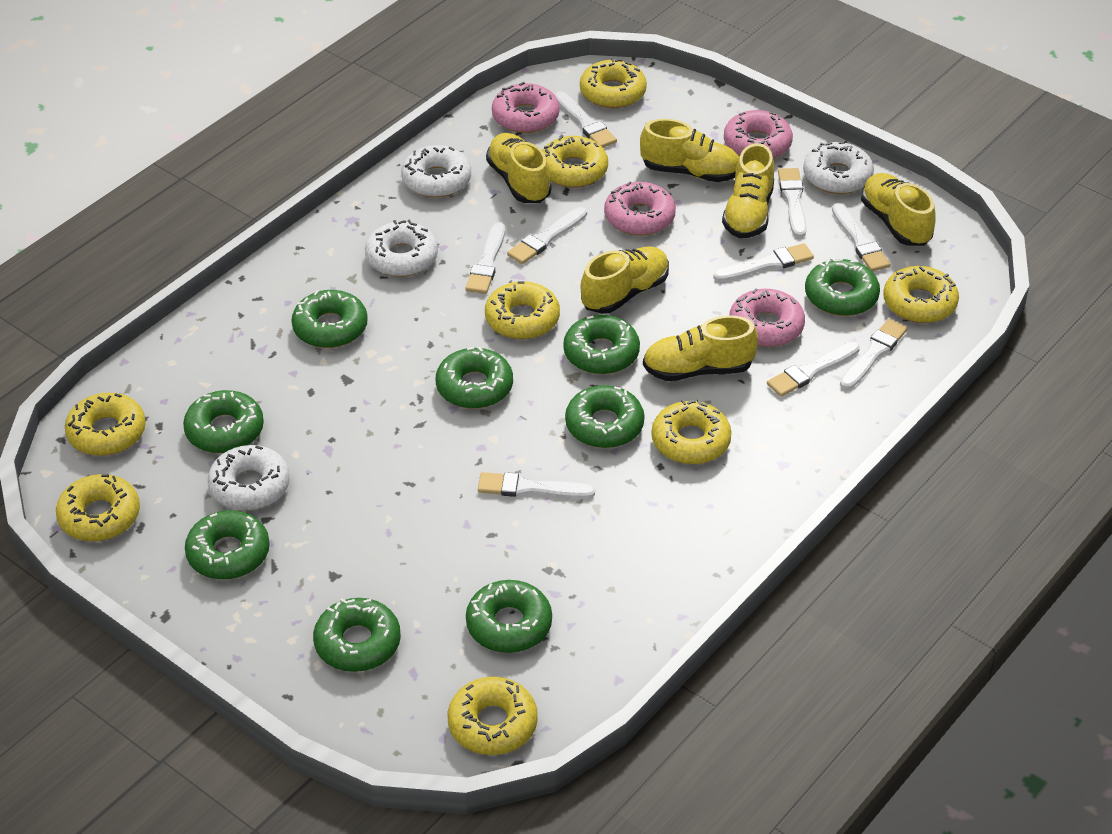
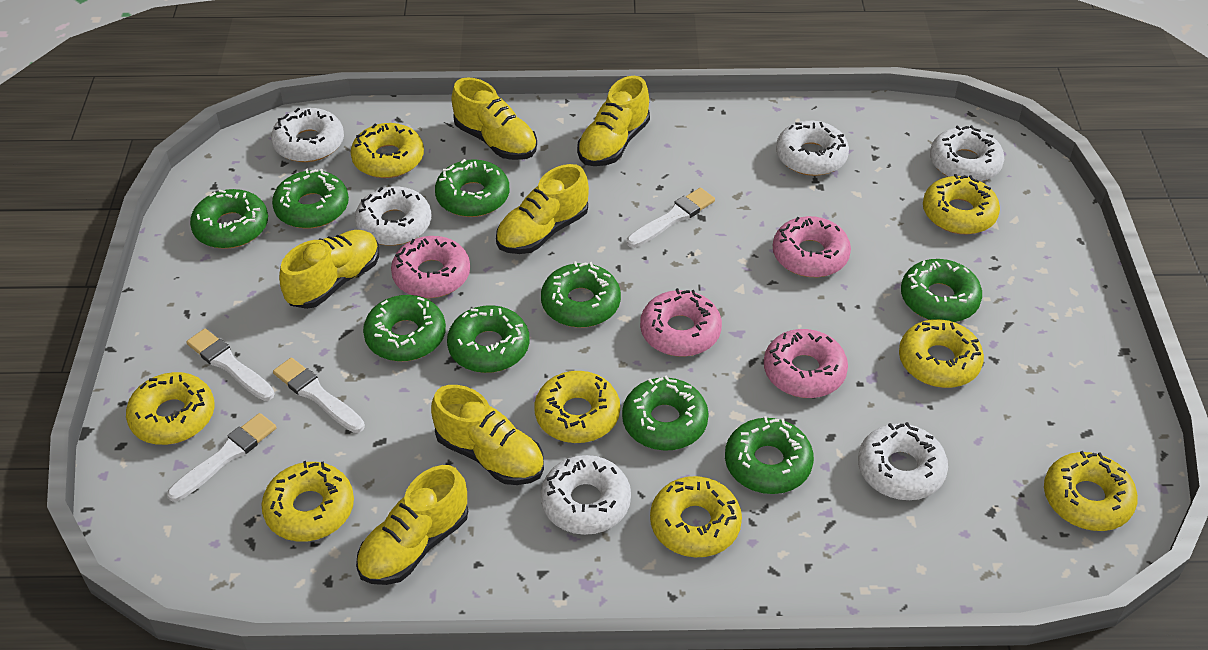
white brush: [466,222,505,294] [478,472,595,499] [507,207,587,264] [555,91,617,148] [713,243,814,282] [767,342,860,397] [778,168,807,238] [832,203,891,272] [840,319,908,390] = 9 -> [167,413,276,501] [186,329,275,401] [273,358,365,433] [627,188,715,248] = 4
white donut: [208,445,290,511] [365,219,438,277] [401,145,471,198] [803,141,874,194] = 4 -> [271,108,344,162] [355,186,432,246] [541,455,631,535] [776,121,849,176] [858,422,948,500] [930,125,1004,181] = 6

